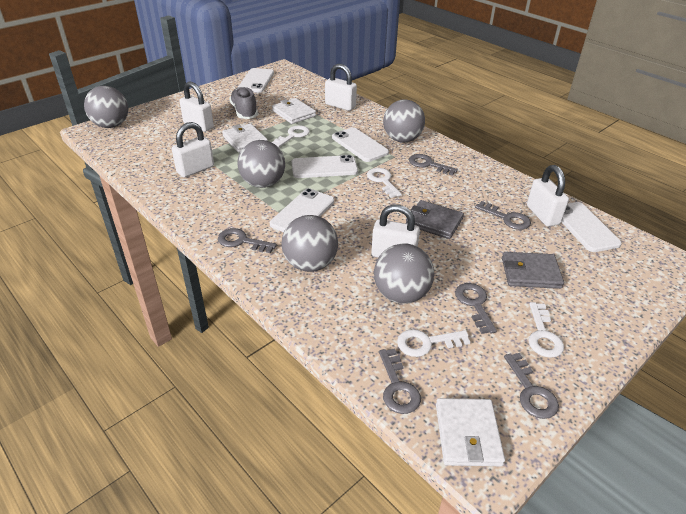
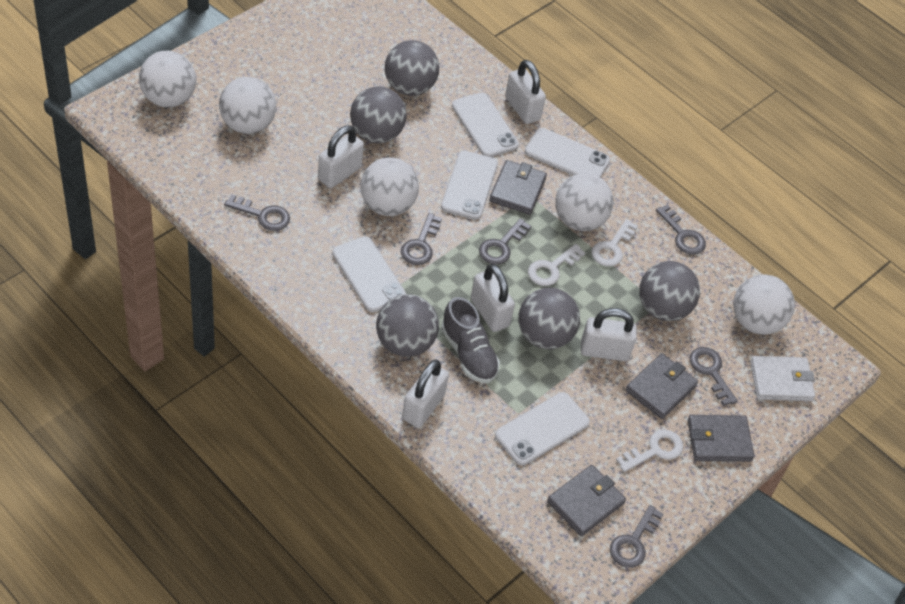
grey wallet: [406,200,464,239] [502,252,564,289] = 2 -> [489,160,547,215] [547,465,626,536] [625,353,698,419] [688,415,754,462] = 4
white ball: none = 0 -> [139,51,196,108] [219,77,276,134] [360,157,419,216] [555,173,613,231] [733,274,795,335] = 5
white key: [272,125,310,148] [367,168,402,198] [397,329,470,357] [528,302,564,358] = 4 -> [528,244,585,286] [591,219,638,267] [616,429,683,472] = 3
white wallet: [222,123,268,153] [272,98,316,124] [436,398,505,466] = 3 -> [750,356,815,401] = 1

